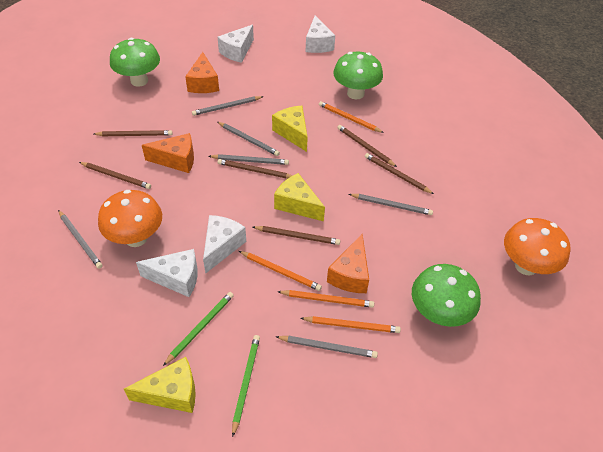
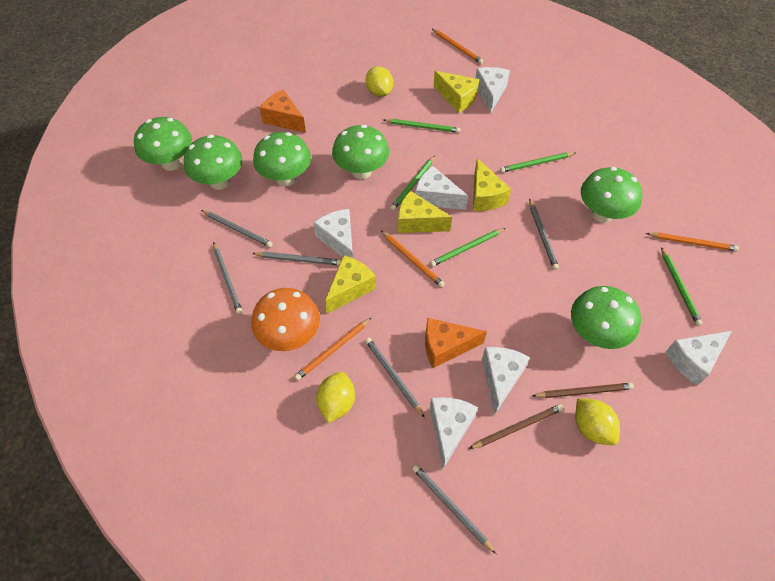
brown pencil: [79,162,151,189] [94,130,173,136] [218,159,292,178] [253,226,340,245] [337,125,397,167] [365,153,434,194] = 6 -> [469,404,563,449] [532,383,634,398] = 2
green mushroom: [110,38,160,87] [333,52,383,99] [412,264,481,327] = 3 -> [134,117,192,171] [184,135,242,190] [253,132,311,186] [332,125,389,179] [571,286,641,349] [581,167,642,223] = 6
green pencil: [163,292,234,366] [232,335,260,437] = 2 -> [384,119,460,133] [390,156,435,211] [430,228,506,267] [500,152,575,173] [661,247,702,326] = 5
orange cheese: [142,133,194,173] [185,52,219,93] [327,234,369,293] = 3 -> [259,89,306,133] [425,318,487,368] = 2
orange mushroom: [98,190,162,247] [504,218,570,275] = 2 -> [251,288,320,351] = 1
white cheese: [136,249,198,297] [203,215,246,274] [218,25,254,63] [306,15,335,53] = 4 -> [313,209,353,258] [415,166,468,210] [430,397,478,469] [475,67,510,113] [482,347,530,415] [666,331,732,386] = 6
yellow cheese: [124,357,196,413] [272,106,308,152] [274,173,325,221] = 3 -> [325,255,376,313] [398,191,452,233] [433,71,479,113] [473,158,511,211] = 4
yellow lemon: none = 0 -> [316,372,355,423] [366,66,393,97] [575,398,620,445] = 3

